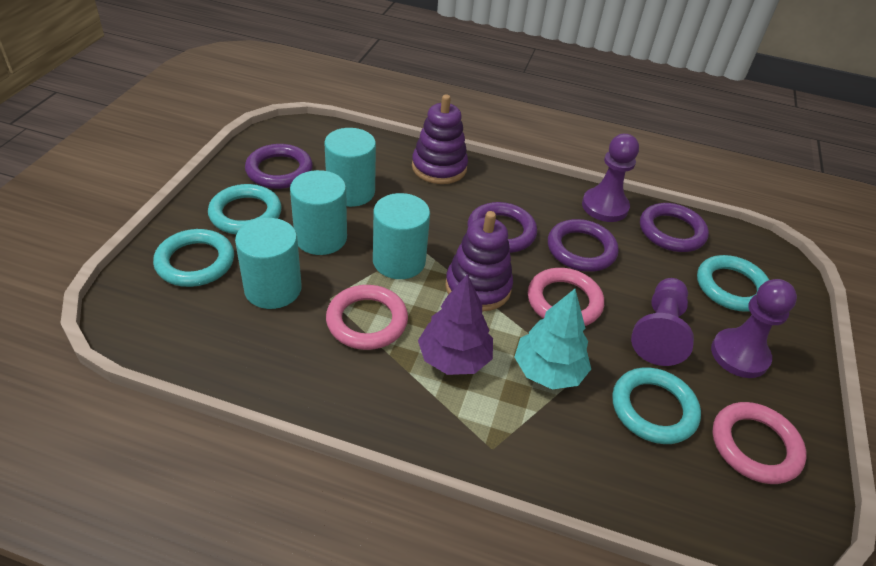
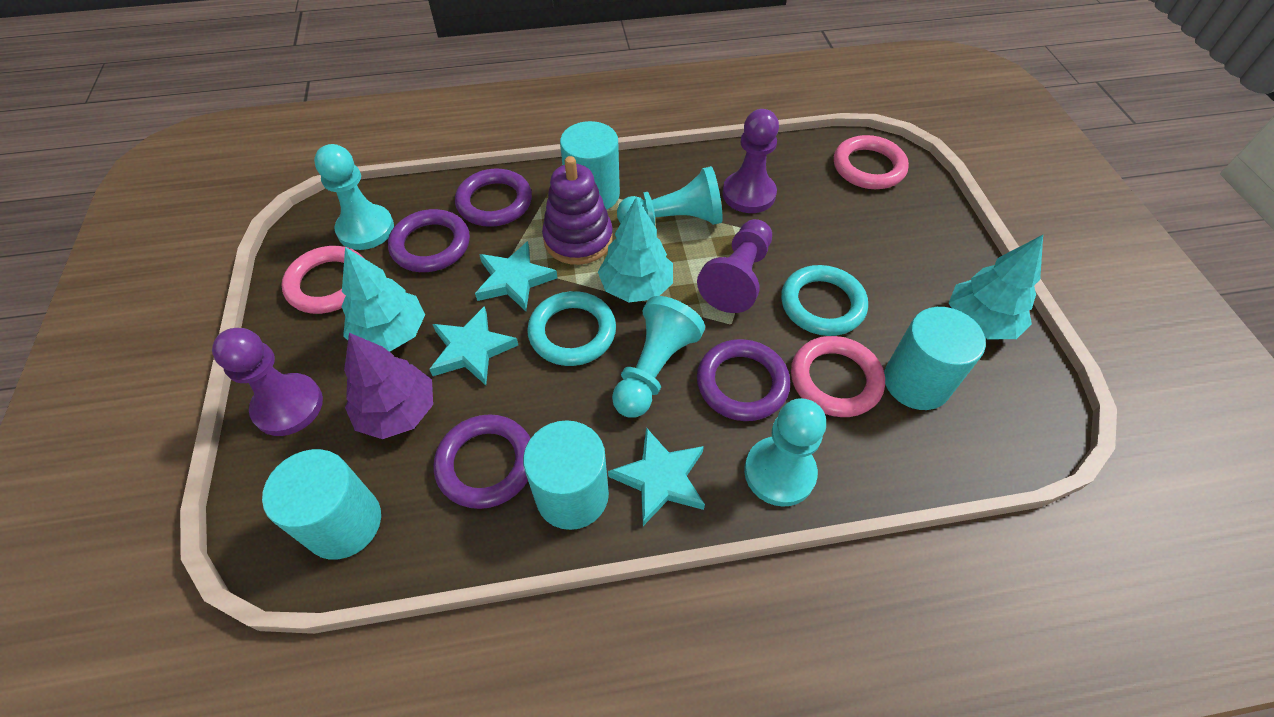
purple stacking toy: [412,95,468,184] [445,211,513,312] = 2 -> [542,156,613,265] = 1
turquoise pawn: none = 0 -> [314,144,394,250] [612,296,705,417] [617,166,723,226] [744,398,826,507] = 4
turquoise ring: [153,229,234,287] [208,184,282,234] [612,367,701,444] [697,255,769,312] = 4 -> [527,291,616,366] [781,265,868,336] = 2
turquoise star: none = 0 -> [429,306,518,385] [475,241,558,311] [608,427,705,526] = 3
turquoise tree: [515,289,591,389] = 1 -> [341,247,425,352] [598,197,673,302] [949,235,1043,339] = 3

